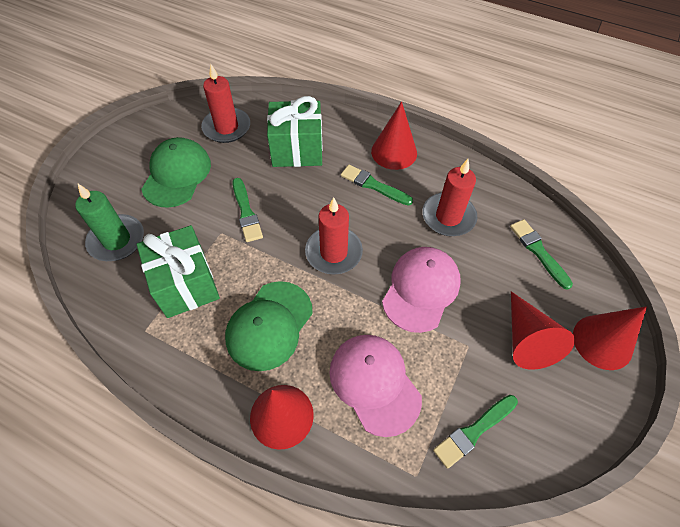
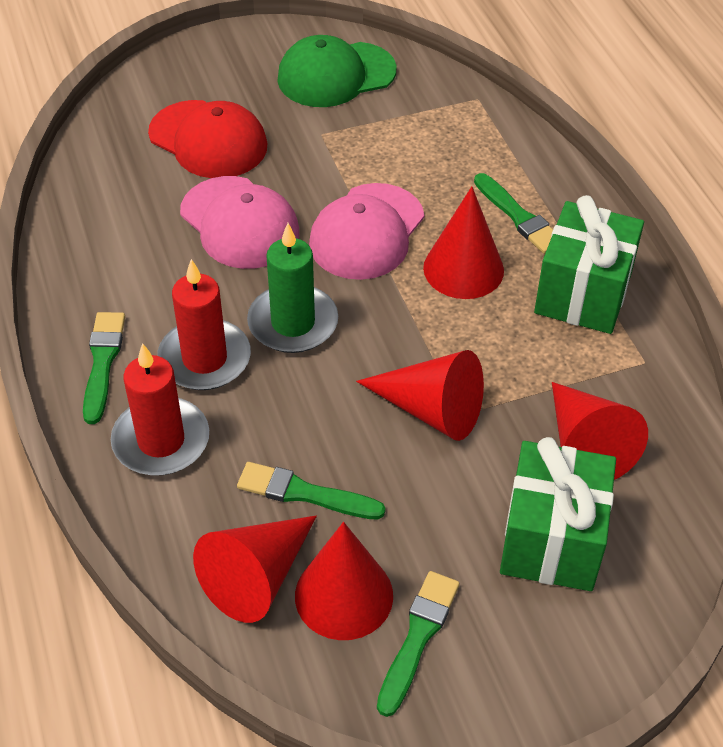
green cap: [141,137,211,208] [225,281,313,371] = 2 -> [277,35,397,107] = 1
red candle: [201,64,250,143] [305,197,363,274] [422,159,477,236] = 3 -> [111,343,209,475] [157,259,251,390] = 2
red cap: none = 0 -> [148,100,267,178] = 1
red cone: [250,385,314,450] [371,101,417,170] [511,291,575,370] [573,306,647,370] = 4 -> [193,515,317,623] [295,522,393,640] [356,350,484,441] [423,186,504,299] [552,382,648,480] = 5

